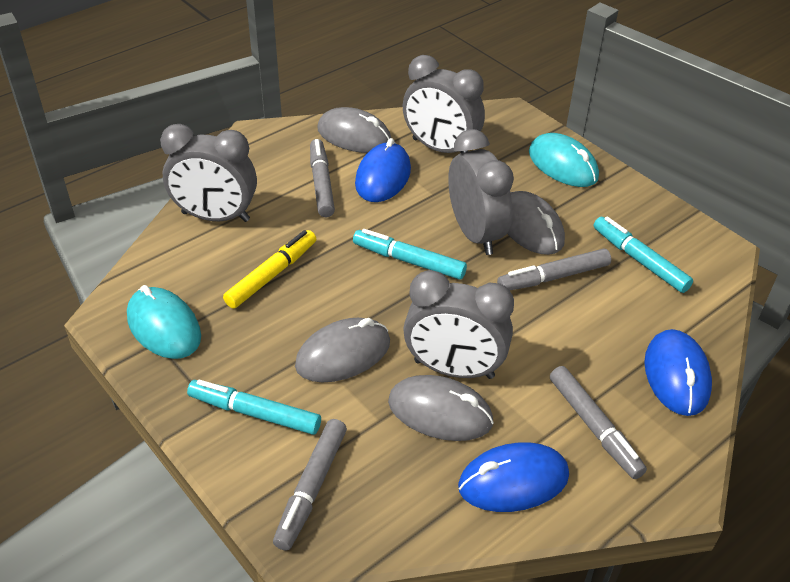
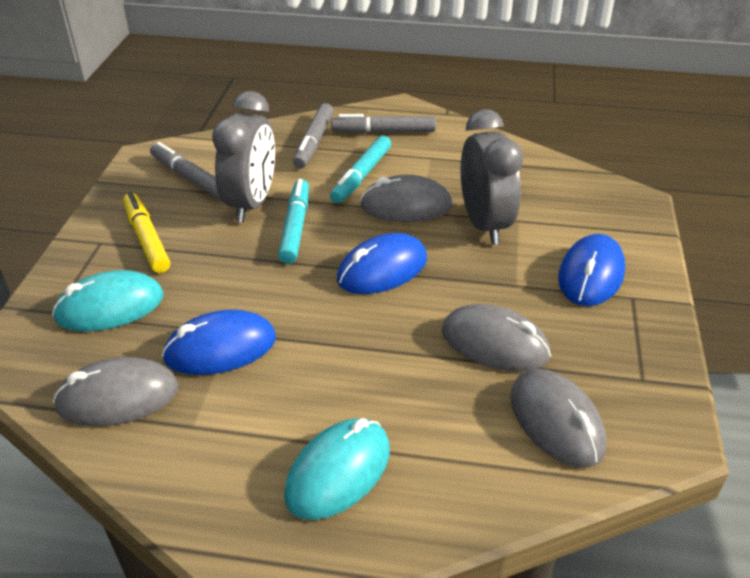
grey clock: [160,124,257,222] [402,55,485,153] [403,270,514,379] [448,129,514,255] = 4 -> [212,91,275,222] [461,109,523,245] = 2
grey marker: [273,419,347,551] [310,139,335,217] [497,248,611,290] [550,366,647,479] = 4 -> [150,142,220,199] [293,103,334,169] [331,114,436,133] = 3
turquoise marker: [187,380,321,435] [353,229,467,280] [594,217,693,293] = 3 -> [278,179,309,264] [330,135,391,203] = 2

